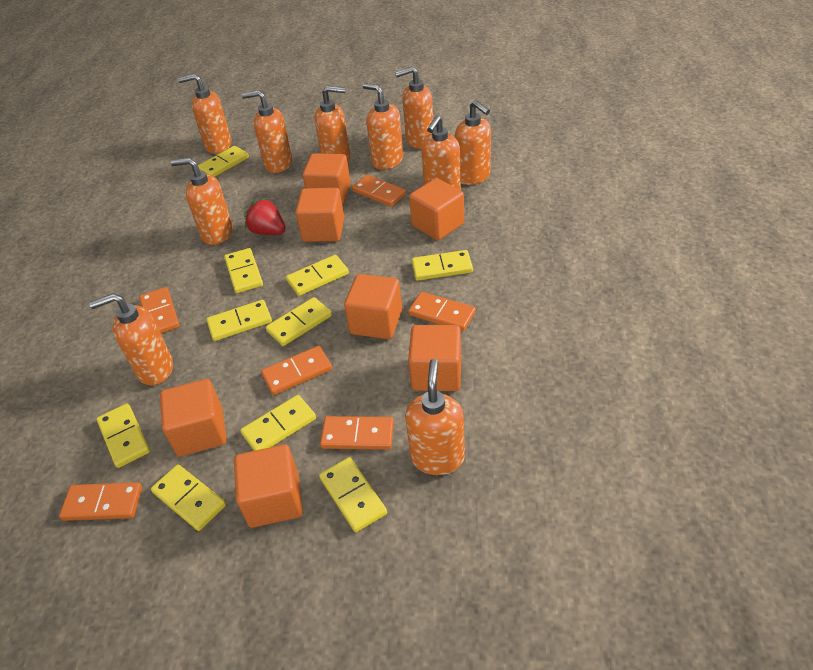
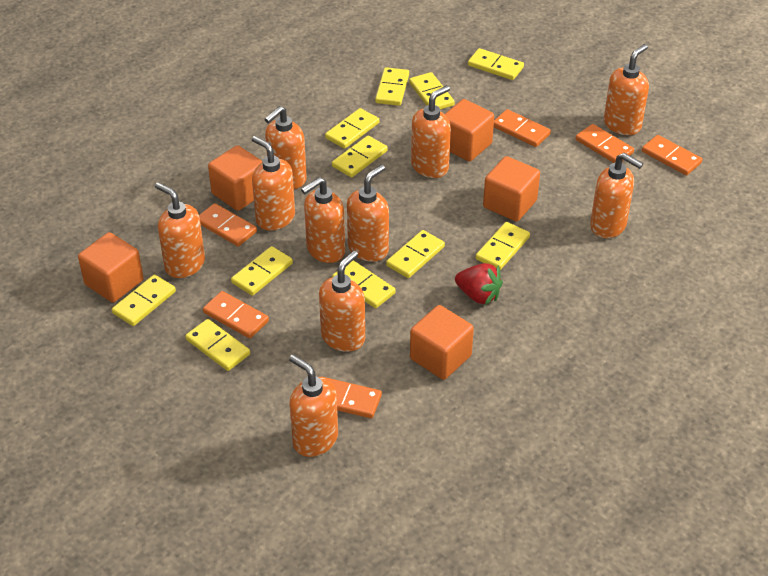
orange cube: [160,379,227,456] [234,444,303,528] [295,188,344,242] [303,153,351,205] [344,274,402,339] [408,325,461,391] [409,178,464,240] = 7 -> [78,232,144,303] [208,145,262,211] [410,305,474,380] [445,99,494,161] [483,156,540,222] = 5
yellow domino: [96,403,150,468] [151,464,226,531] [198,146,249,177] [207,300,272,341] [224,248,263,293] [240,395,316,451] [266,297,332,346] [286,255,349,296] [319,457,387,532] [412,250,473,281] = 10 -> [112,274,176,326] [185,319,250,371] [231,246,293,296] [325,108,379,149] [332,136,388,178] [332,260,396,308] [375,67,409,106] [386,230,445,278] [409,72,455,110] [468,48,524,80] [476,222,530,270] = 11

